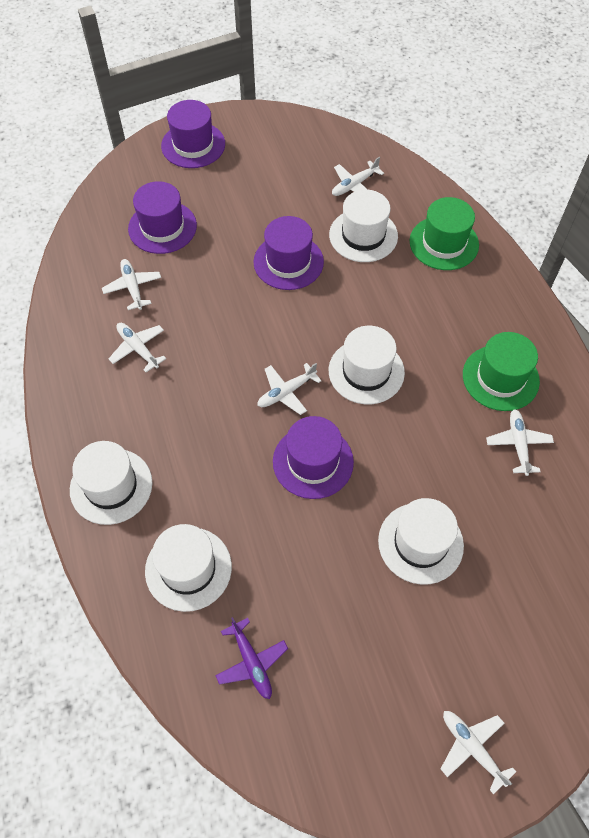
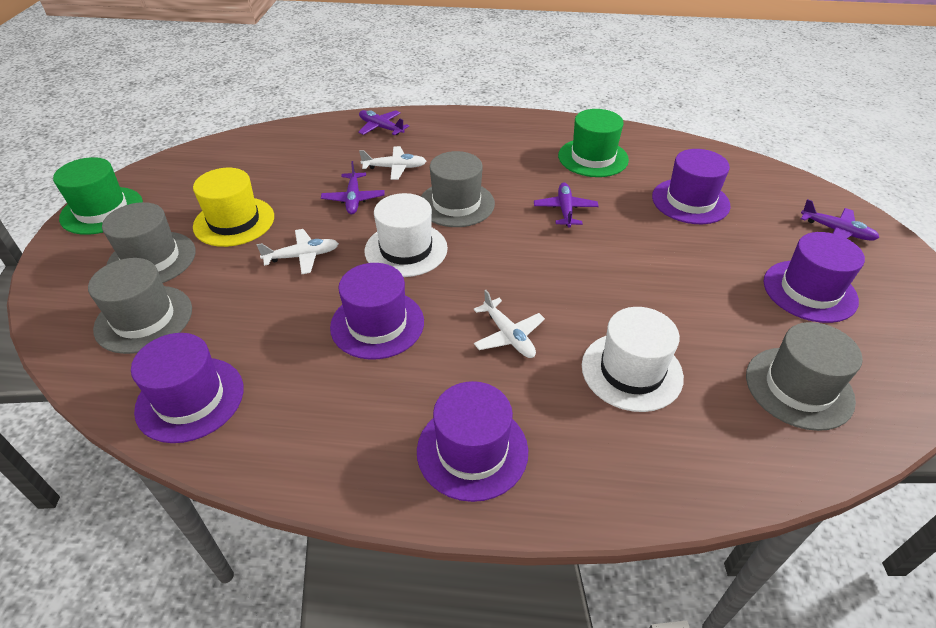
grey hat: none = 0 -> [88,258,192,354] [102,202,196,283] [421,151,495,227] [746,322,863,431] = 4
purple hat: [128,181,197,254] [161,100,225,168] [254,216,324,290] [273,416,354,499] = 4 -> [131,333,244,443] [330,263,424,360] [417,381,528,502] [652,149,731,224] [764,232,865,323] = 5
purple plane: [215,617,288,699] = 1 -> [321,161,385,214] [358,110,409,135] [534,183,599,227] [801,199,879,241] = 4
white hat: [70,441,152,525] [145,524,232,612] [329,190,398,262] [329,326,405,404] [378,498,464,585] = 5 -> [365,193,448,277] [582,307,684,412] = 2
white plane: [102,259,161,310] [109,323,166,372] [257,363,321,415] [332,157,384,196] [441,711,516,794] [486,409,554,476] = 6 -> [257,229,339,274] [359,146,426,180] [474,290,545,358] = 3
yellow hat: none = 0 -> [193,168,274,247] = 1

